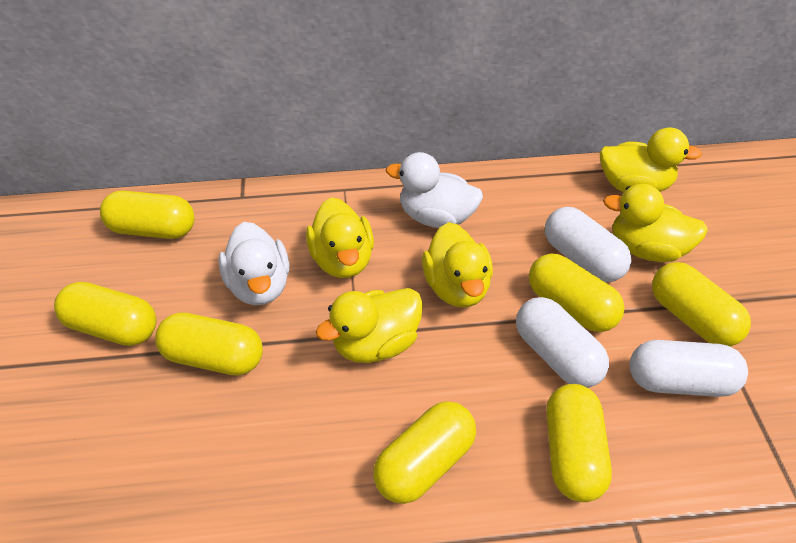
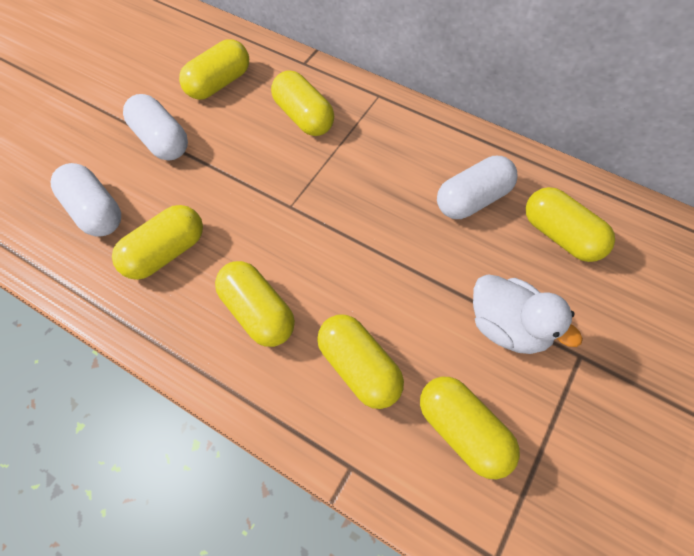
white duck: [218,222,289,305] [386,152,483,228] = 2 -> [473,274,583,354] = 1
yellow duck: [306,197,374,278] [316,288,423,363] [422,222,493,307] [600,128,702,192] [603,184,708,262] = 5 -> none = 0

